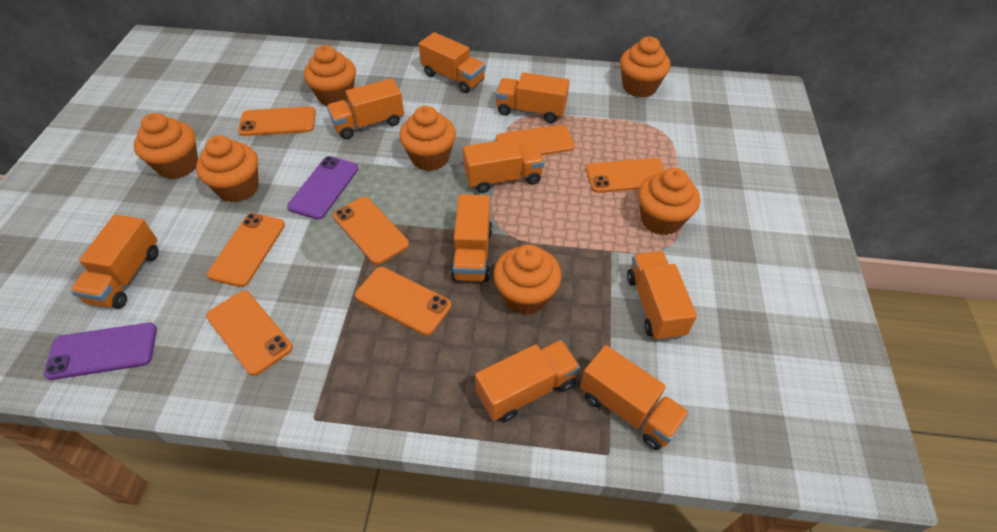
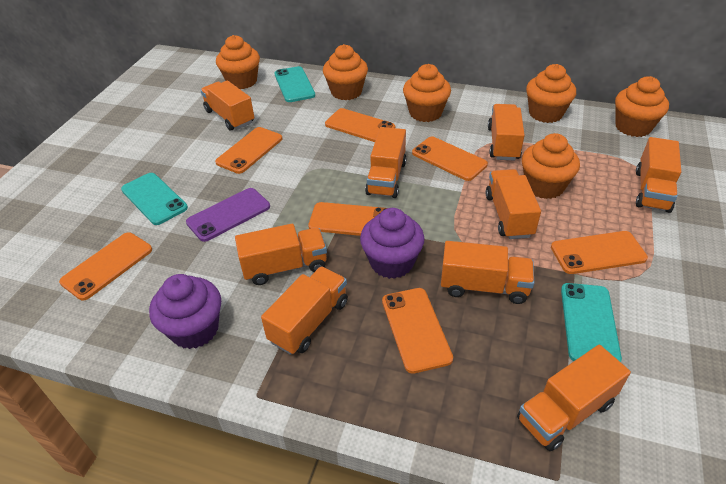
orange cupcake: [134,113,198,179] [196,136,259,203] [304,45,356,106] [399,106,456,171] [493,244,562,315] [620,36,670,98] [638,168,700,235] = 7 -> [216,35,260,89] [323,44,368,100] [403,64,451,122] [522,133,580,199] [526,64,576,123] [615,76,669,137] = 6
purple cupcake: none = 0 -> [149,274,221,349] [360,208,425,279] = 2
purple phone: [44,323,157,380] [287,156,358,220] = 2 -> [186,188,270,242] = 1
turquoise phone: none = 0 -> [121,173,188,225] [274,66,315,102] [561,283,622,362] = 3

